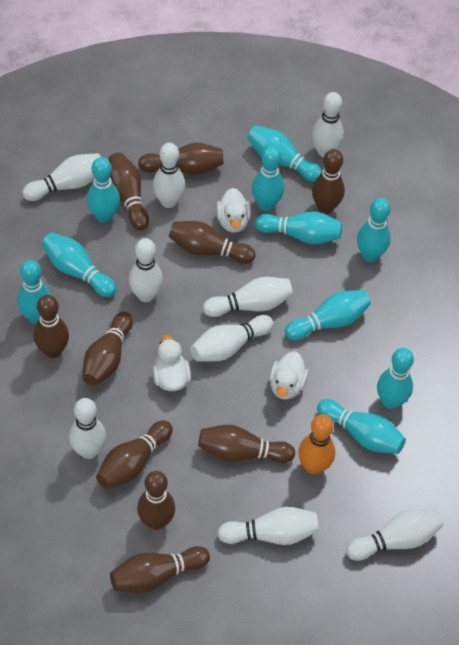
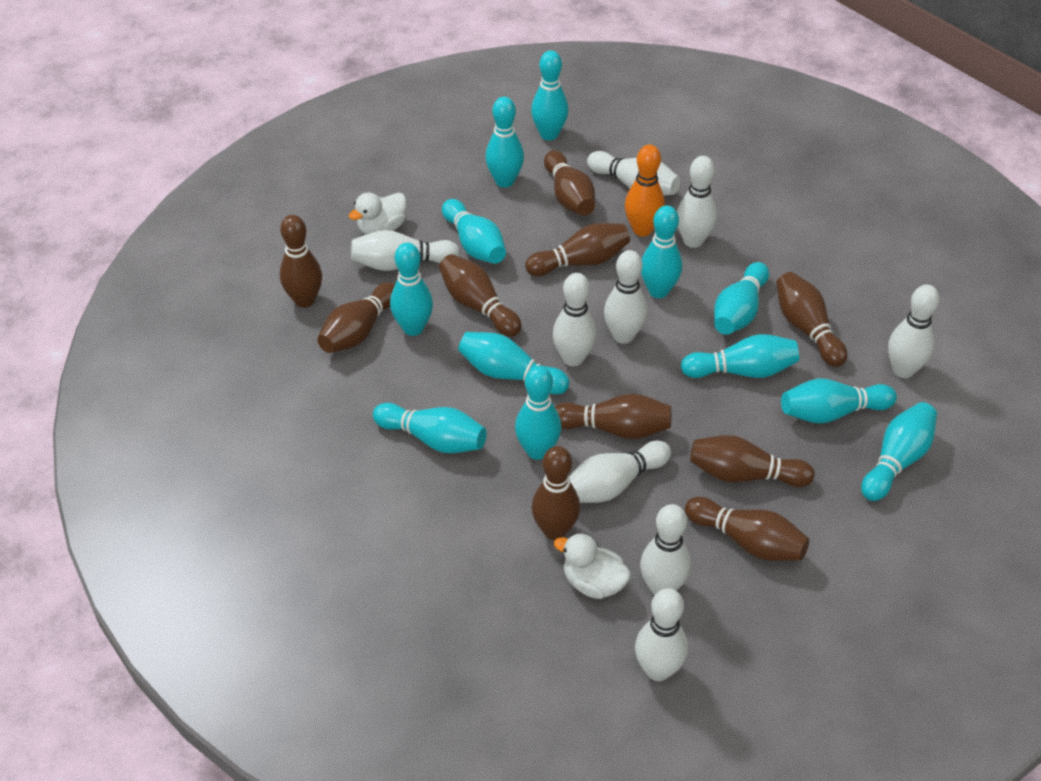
turquoise bowling pin: [17,260,51,324] [42,232,116,297] [87,157,120,223] [247,125,322,182] [252,146,284,211] [255,212,342,244] [285,290,371,340] [317,399,406,454] [357,198,391,262] [377,348,414,409] = 10 -> [373,403,487,453] [390,243,433,336] [442,199,506,264] [458,332,569,394] [485,97,524,188] [515,366,561,460] [531,50,568,140] [641,205,682,298] [681,334,799,378] [714,262,769,335] [781,379,897,424] [861,402,937,501] = 12
white duck: [152,335,191,391] [216,188,251,233] [269,351,308,400] = 3 -> [349,192,407,234] [554,533,631,599] = 2

